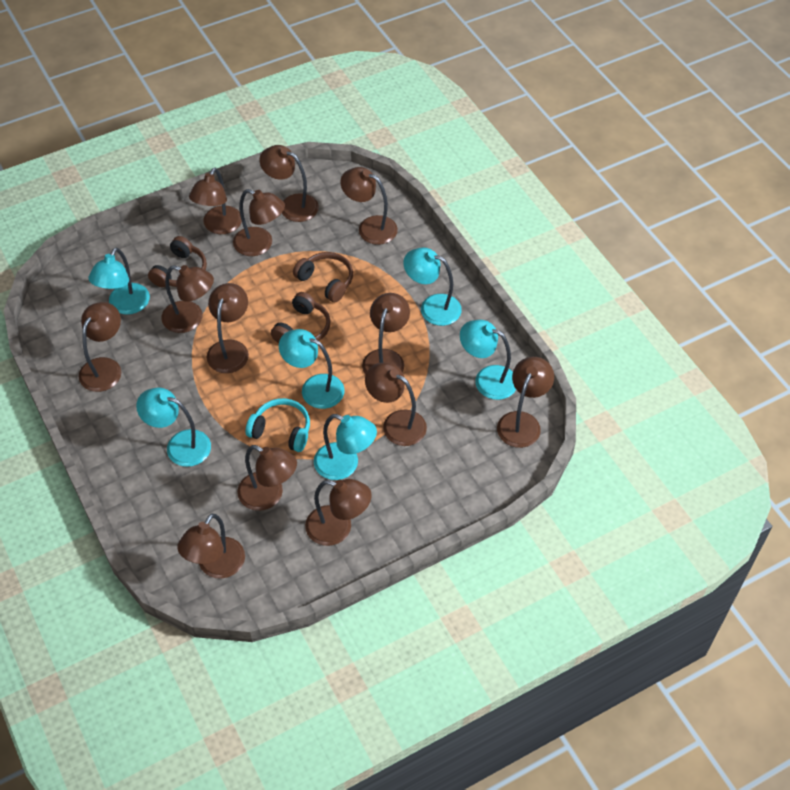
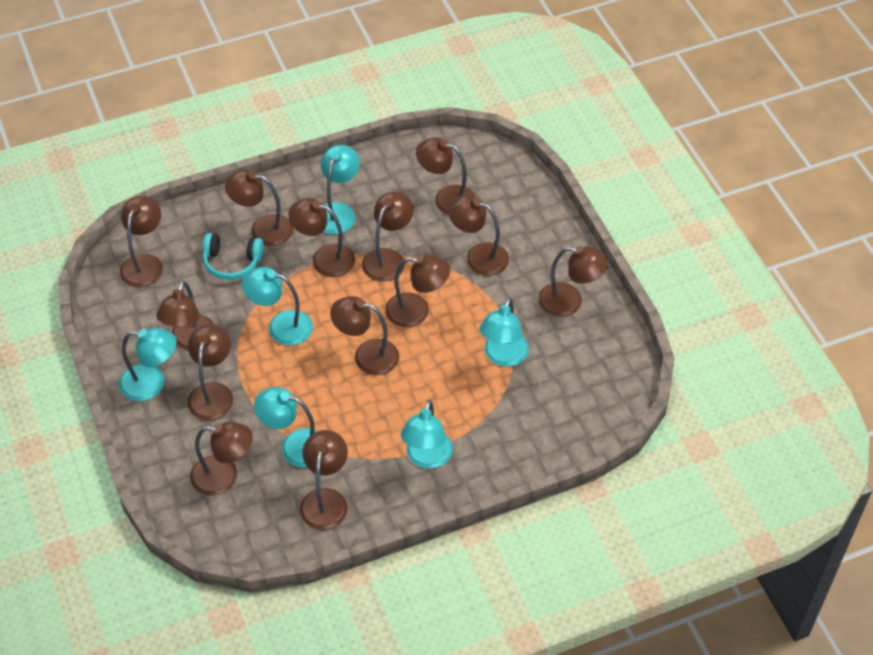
brown headphones: [148,236,207,287] [271,292,331,343] [293,252,353,302] = 3 -> none = 0

